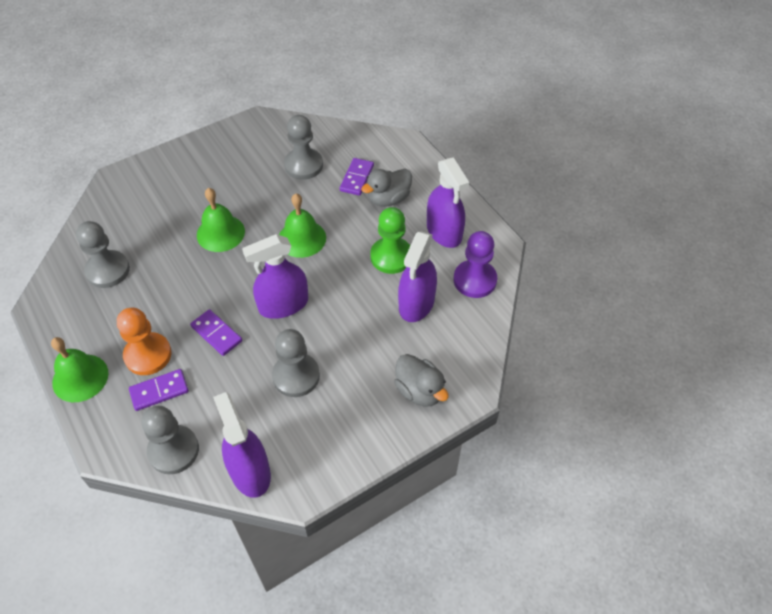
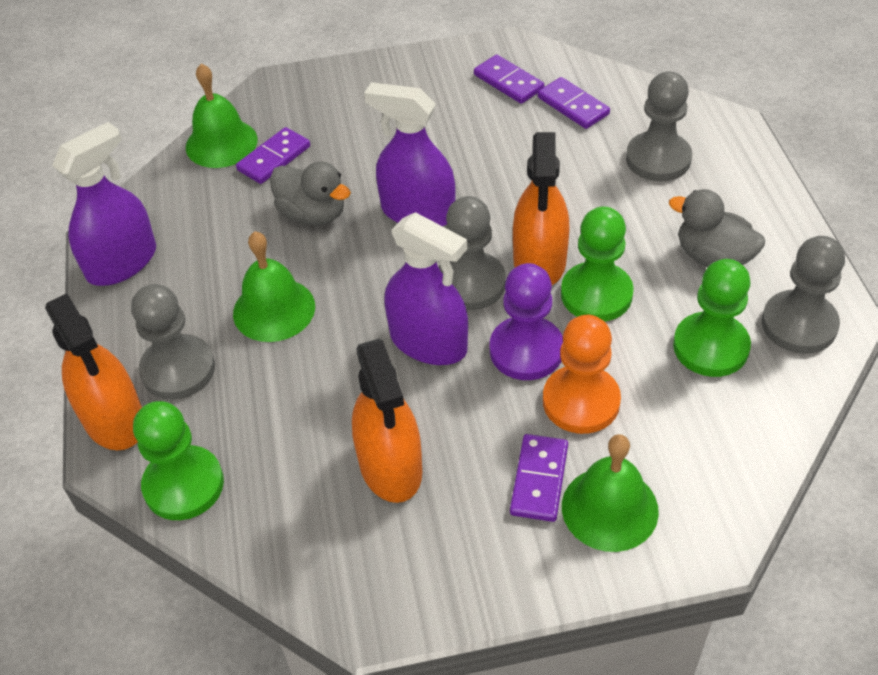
green pawn: [370,207,410,274] = 1 -> [133,401,224,520] [561,206,634,322] [673,259,751,377] = 3
orange spray bottle: none = 0 -> [45,293,142,450] [352,339,422,503] [513,132,570,285] = 3
purple domino: [129,369,189,411] [190,309,242,356] [340,158,374,196] = 3 -> [236,127,310,184] [474,55,544,104] [510,434,568,522] [538,77,610,129] = 4
purple spray bottle: [213,392,271,498] [242,234,308,319] [398,231,437,322] [427,157,469,248] = 4 -> [52,122,156,286] [364,82,456,226] [384,212,468,365] = 3

